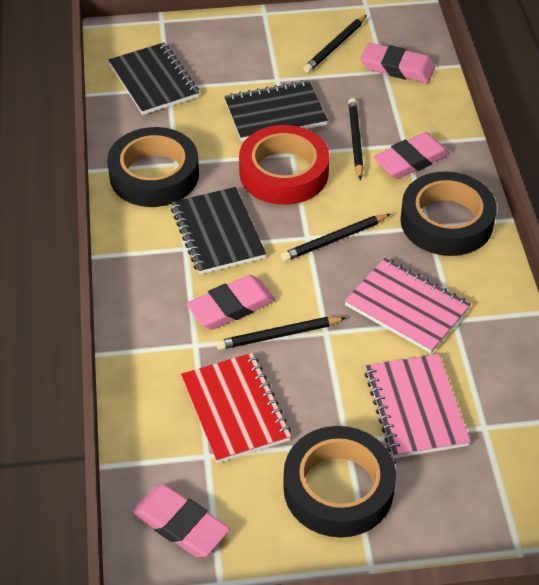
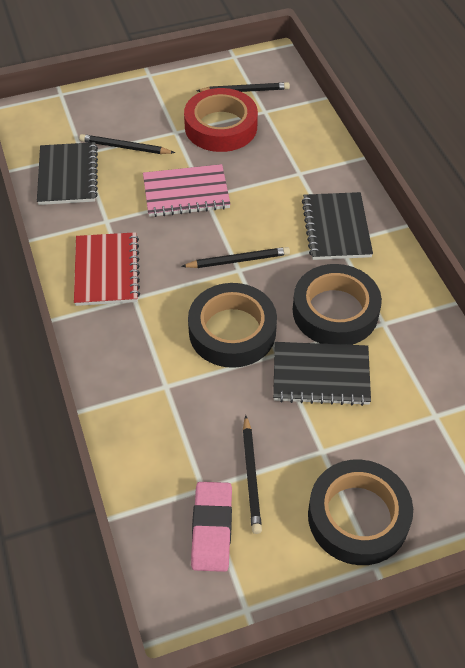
pink eraser: [132,484,230,558] [186,275,276,330] [360,43,435,83] [373,132,450,179] = 4 -> [191,482,232,572] = 1
pink notebook: [345,258,471,353] [365,354,471,458] = 2 -> [143,164,230,217] = 1

